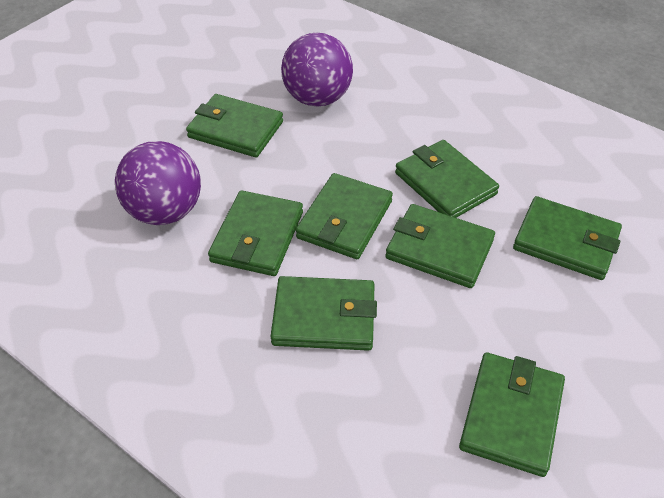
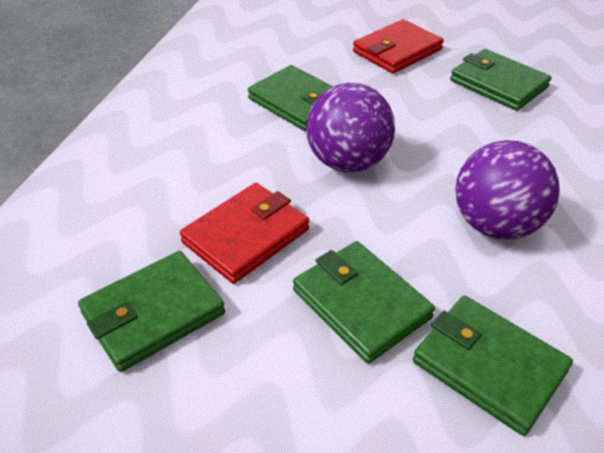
green wallet: [186,94,283,157] [208,190,303,276] [271,276,377,351] [296,173,393,259] [385,204,495,288] [395,140,499,218] [459,352,565,477] [513,196,622,280] = 8 -> [78,251,225,372] [248,65,334,131] [293,241,435,363] [413,296,573,436] [450,49,552,111] = 5
red wallet: none = 0 -> [180,183,309,284] [353,19,444,73] = 2

